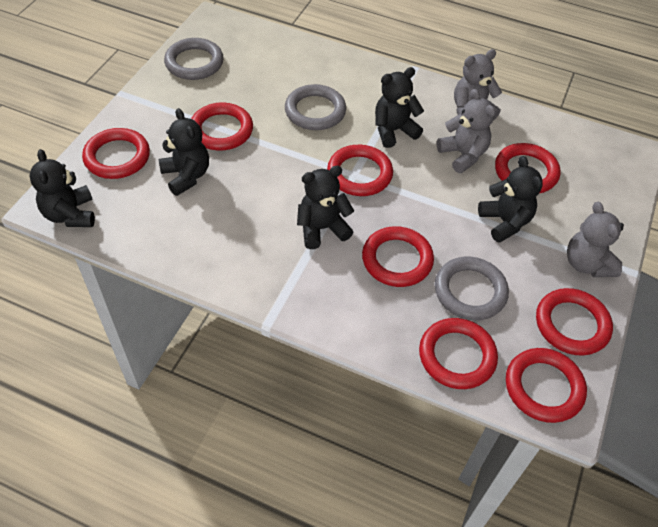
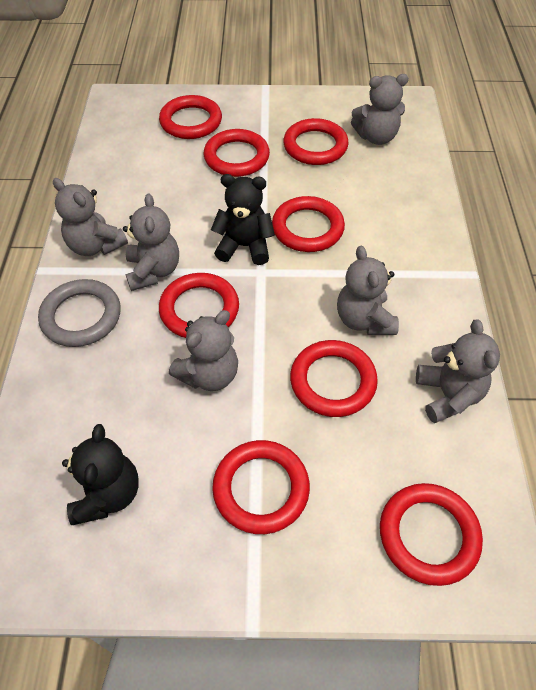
black teddy bear: [30,149,95,227] [159,108,209,196] [297,166,354,249] [375,67,424,148] [478,156,543,243] = 5 -> [62,424,139,525] [211,174,275,265] = 2
grey ring: [164,38,224,80] [285,84,346,130] [435,257,509,320] = 3 -> [38,279,121,347] = 1
grey teddy bear: [437,89,495,173] [454,49,502,120] [567,201,624,277] = 3 -> [53,178,128,256] [123,193,179,291] [169,310,238,391] [337,246,399,335] [351,74,409,145] [416,319,500,423] = 6

